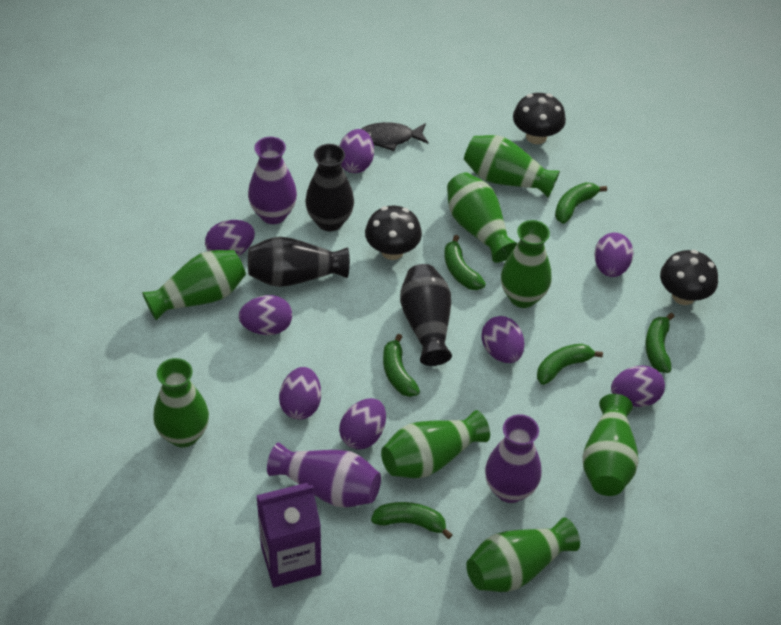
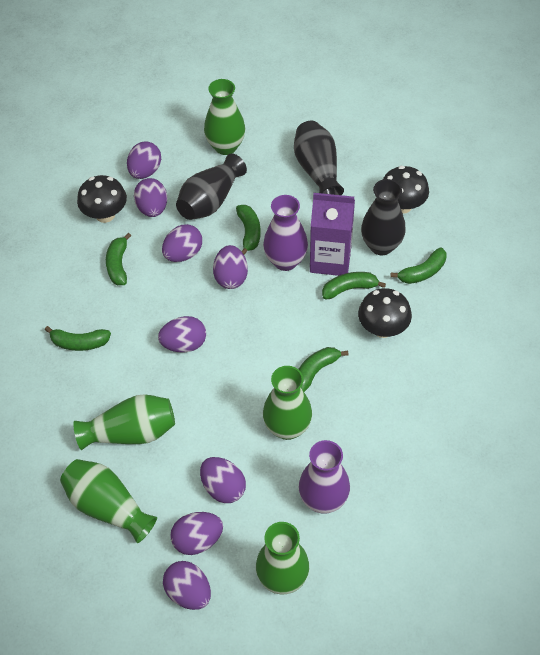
black fish: [362,122,429,151] = 1 -> none = 0
green vase: [142,250,246,321] [153,358,209,448] [381,410,490,478] [447,172,518,263] [464,135,560,197] [466,517,580,592] [501,220,551,308] [582,394,639,496] = 8 -> [60,459,157,543] [73,394,175,450] [204,79,245,155] [256,522,309,594] [263,366,312,440] = 5
purple vase: [248,137,297,224] [267,443,381,508] [485,414,542,503] = 3 -> [263,195,308,271] [299,440,350,514] = 2

